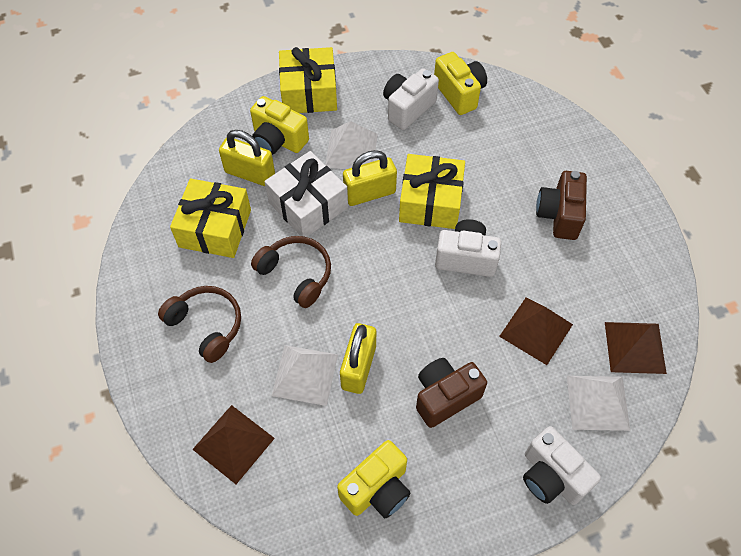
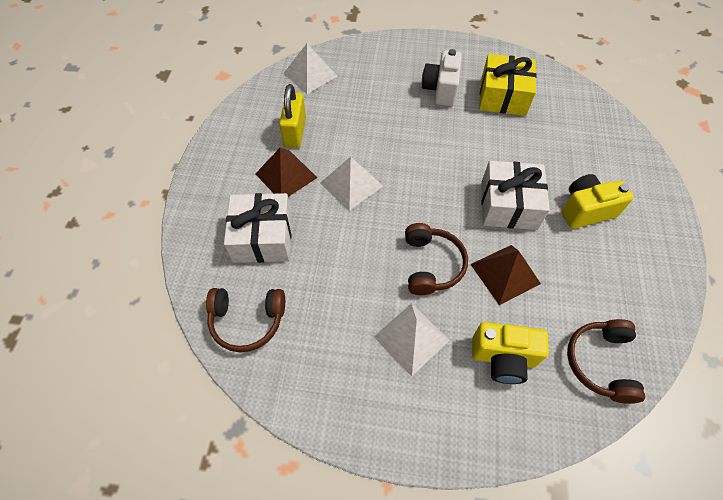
brown camera: [416,358,487,428] [536,171,587,240] = 2 -> none = 0
brown headphones: [158,286,241,363] [251,236,331,308] = 2 -> [206,288,285,352] [405,223,468,295] [567,319,645,404] = 3
brown pyramid: [192,405,275,484] [499,297,573,365] [605,322,667,374] = 3 -> [255,147,317,197] [471,245,541,305] = 2
white camera: [383,68,439,130] [435,219,501,277] [523,426,601,505] = 3 -> [422,49,462,107] = 1
white gift: [264,151,348,237] = 1 -> [224,193,292,263] [481,161,550,230] = 2
yellow camera: [250,96,309,155] [337,440,411,518] [434,52,487,115] = 3 -> [472,322,549,384] [561,174,634,229] = 2
yellow gift: [170,179,251,258] [279,47,337,113] [399,154,465,229] = 3 -> [479,54,537,116] = 1
yellow padlock: [219,130,275,186] [340,323,376,394] [343,150,397,206] = 3 -> [279,84,306,148] = 1

